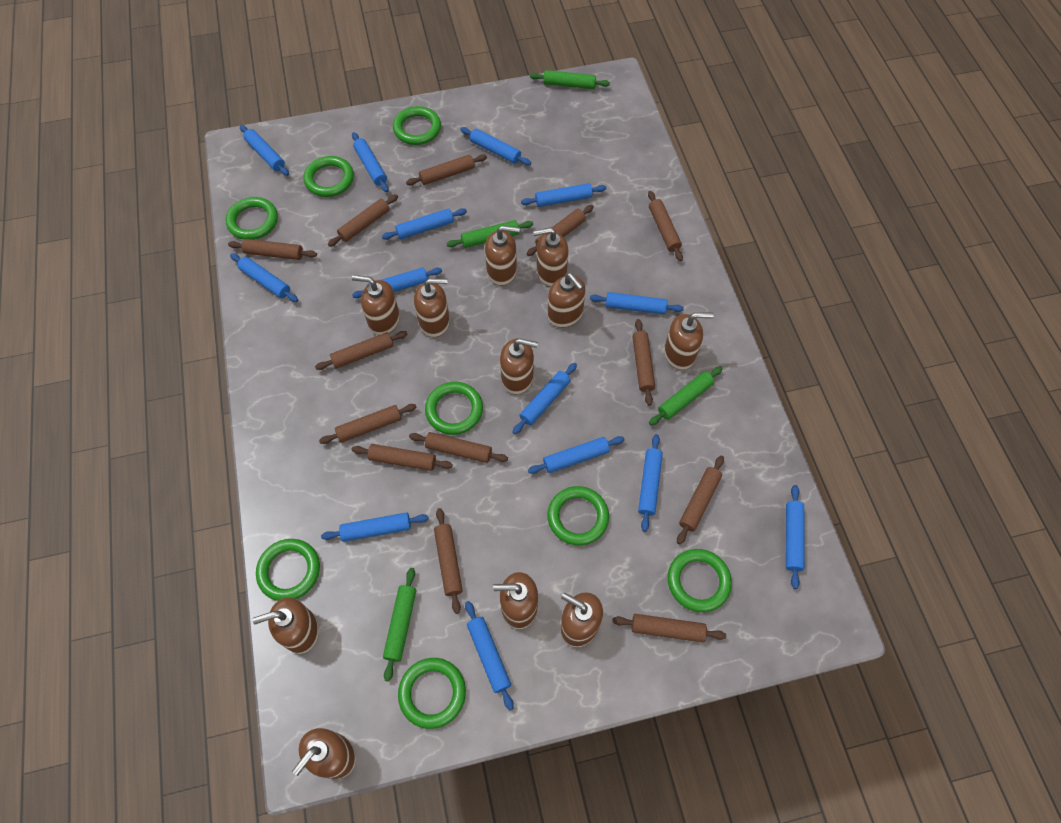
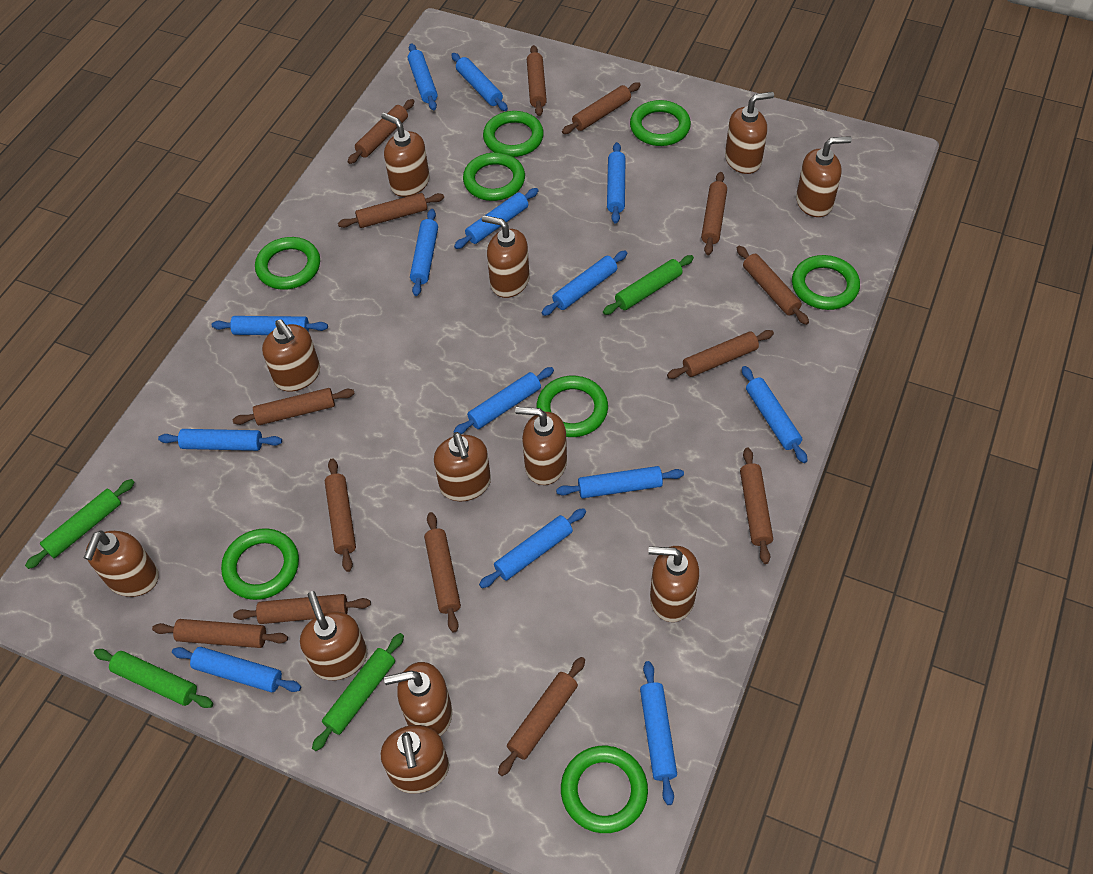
brown rolling pin: [228,239,317,260] [315,331,408,370] [319,404,416,444] [328,194,398,247] [352,444,453,471] [406,154,487,185] [409,432,508,463] [434,508,463,614] [527,205,594,256] [612,614,726,642] [632,319,655,405] [648,191,683,261] [677,456,724,544] = 13 -> [152,619,288,648] [233,388,355,425] [233,594,371,624] [325,458,356,572] [338,193,444,228] [348,99,414,164] [424,512,461,632] [498,657,585,776] [527,45,547,116] [562,82,641,134] [667,330,774,379] [701,172,727,255] [737,246,809,325] [740,448,773,564] = 14
brown soap dispenser: [252,597,319,654] [292,728,356,779] [352,275,400,335] [414,279,450,337] [485,226,520,286] [493,572,538,629] [500,338,538,394] [533,227,569,287] [548,273,585,328] [560,592,603,648] [664,312,714,370] = 11 -> [84,530,159,597] [262,320,320,392] [300,591,367,680] [381,113,430,197] [381,725,449,793] [384,662,452,736] [434,432,491,501] [482,215,530,298] [515,407,567,485] [648,546,699,622] [725,92,774,174] [796,136,852,217] = 12

